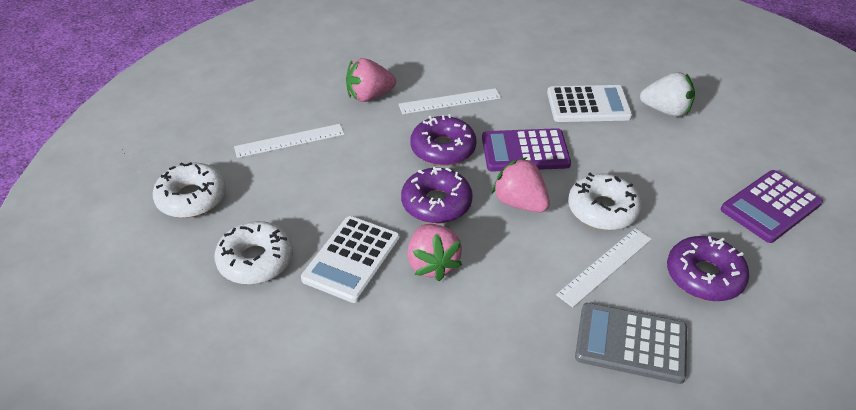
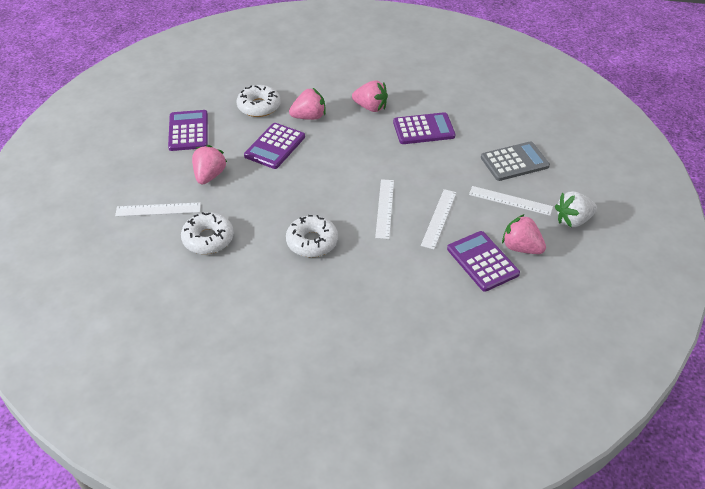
pink strawberry: [346,58,396,102] [407,224,462,281] [492,157,550,213] = 3 -> [192,145,227,185] [289,88,326,120] [352,80,388,112] [502,214,546,254] = 4
purple calculator: [482,128,571,172] [721,170,823,243] = 2 -> [168,110,208,151] [244,123,305,169] [393,112,456,144] [447,231,520,292] = 4
purple donut: [401,167,472,224] [410,114,476,166] [667,236,749,301] = 3 -> none = 0
white calculator: [301,216,400,303] [547,85,632,122] = 2 -> none = 0
white ruler: [234,124,345,158] [399,88,501,114] [556,228,652,307] = 3 -> [115,202,201,217] [375,179,394,239] [421,189,457,249] [469,186,553,216] = 4

